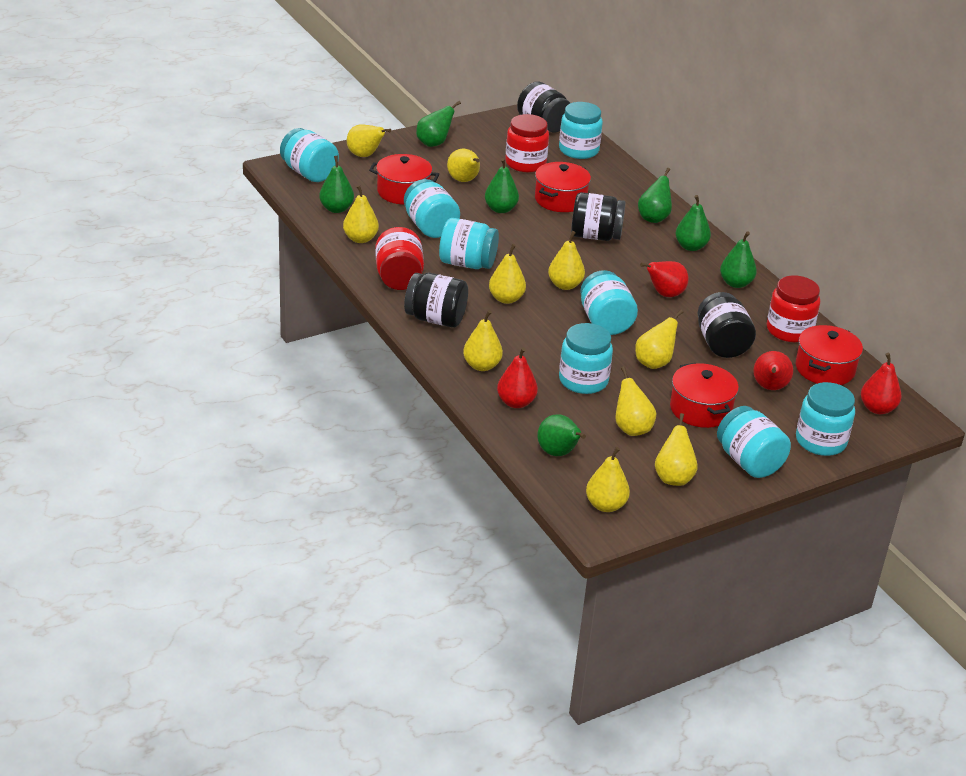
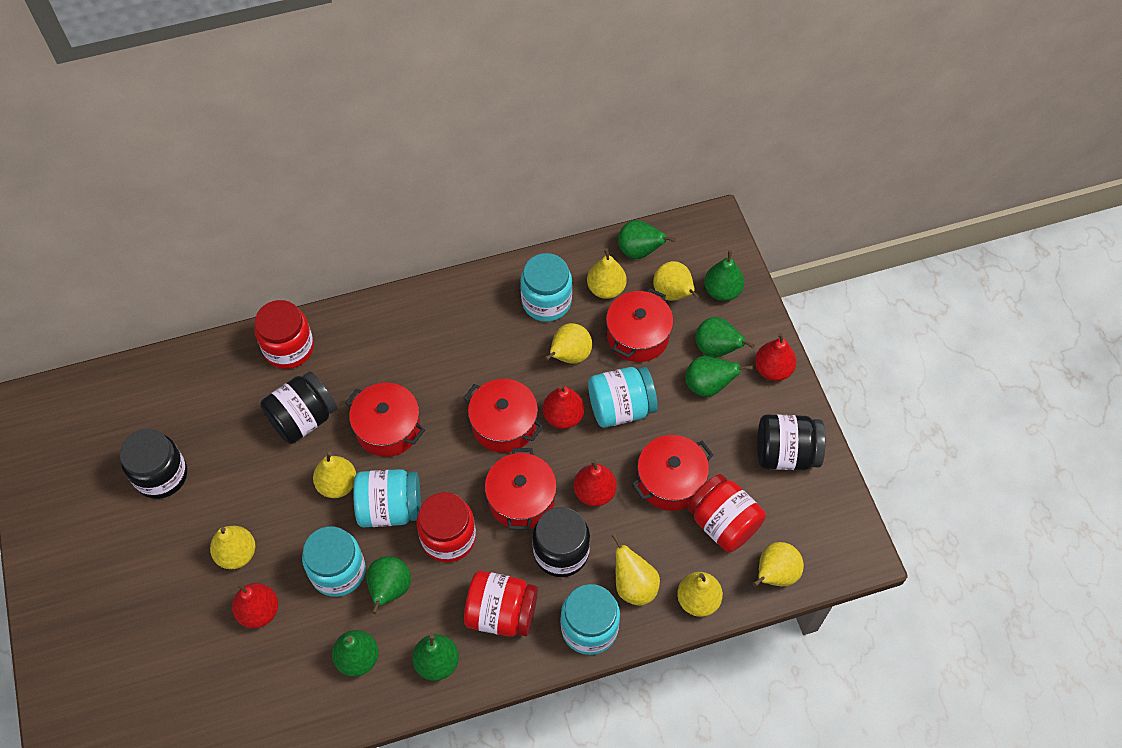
red jar: [375,227,424,290] [505,114,549,172] [767,275,820,342] = 3 -> [254,300,314,369] [416,492,476,562] [464,571,538,637] [687,474,766,552] = 4
red pot: [369,154,439,205] [535,162,591,212] [670,363,739,428] [796,325,863,385] = 4 -> [345,383,425,457] [463,379,543,453] [485,448,557,530] [606,288,673,362] [632,435,713,511] = 5
turquoise jar: [280,128,339,182] [404,179,460,238] [439,218,499,269] [559,102,603,159] [559,323,613,394] [580,270,638,335] [717,406,791,478] [796,382,855,456] = 8 -> [302,526,366,597] [353,469,421,527] [520,253,572,322] [561,584,620,655] [588,367,658,428] = 5
yellow pear: [343,185,379,243] [347,124,391,157] [447,148,480,182] [463,310,503,371] [489,244,526,304] [548,231,585,290] [586,447,630,512] [615,366,656,436] [635,310,683,369] [655,413,698,486] = 10 -> [210,526,256,569] [313,452,356,498] [545,323,592,364] [587,248,627,299] [612,533,660,606] [653,261,699,301] [677,572,723,617] [753,542,804,587] = 8

